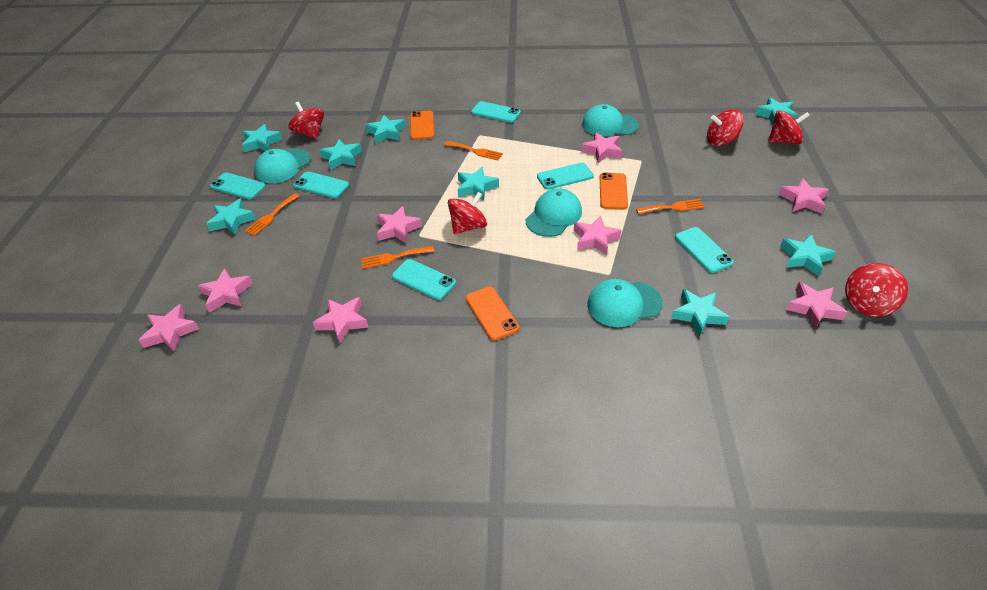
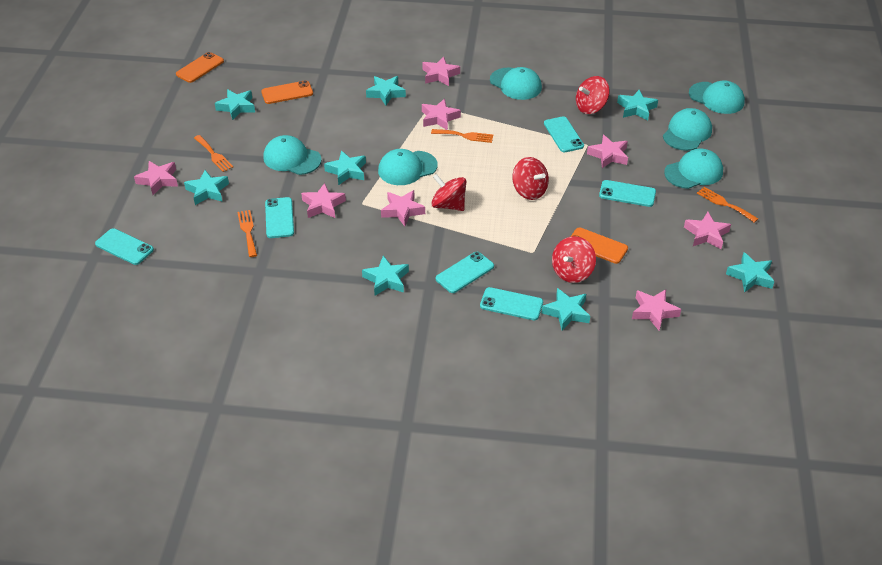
red spinning top: [289,102,324,139] [448,192,487,234] [707,109,744,146] [768,110,810,144] [845,263,908,316] = 5 -> [431,174,466,211] [512,157,549,200] [552,236,596,283] [576,76,610,114] = 4
turquoise cap: [254,149,311,183] [526,188,582,237] [582,104,639,136] [587,279,663,327] = 4 -> [263,135,322,175] [378,149,438,185] [490,67,542,100] [663,108,712,151] [664,148,723,189] [689,81,745,114] = 6

